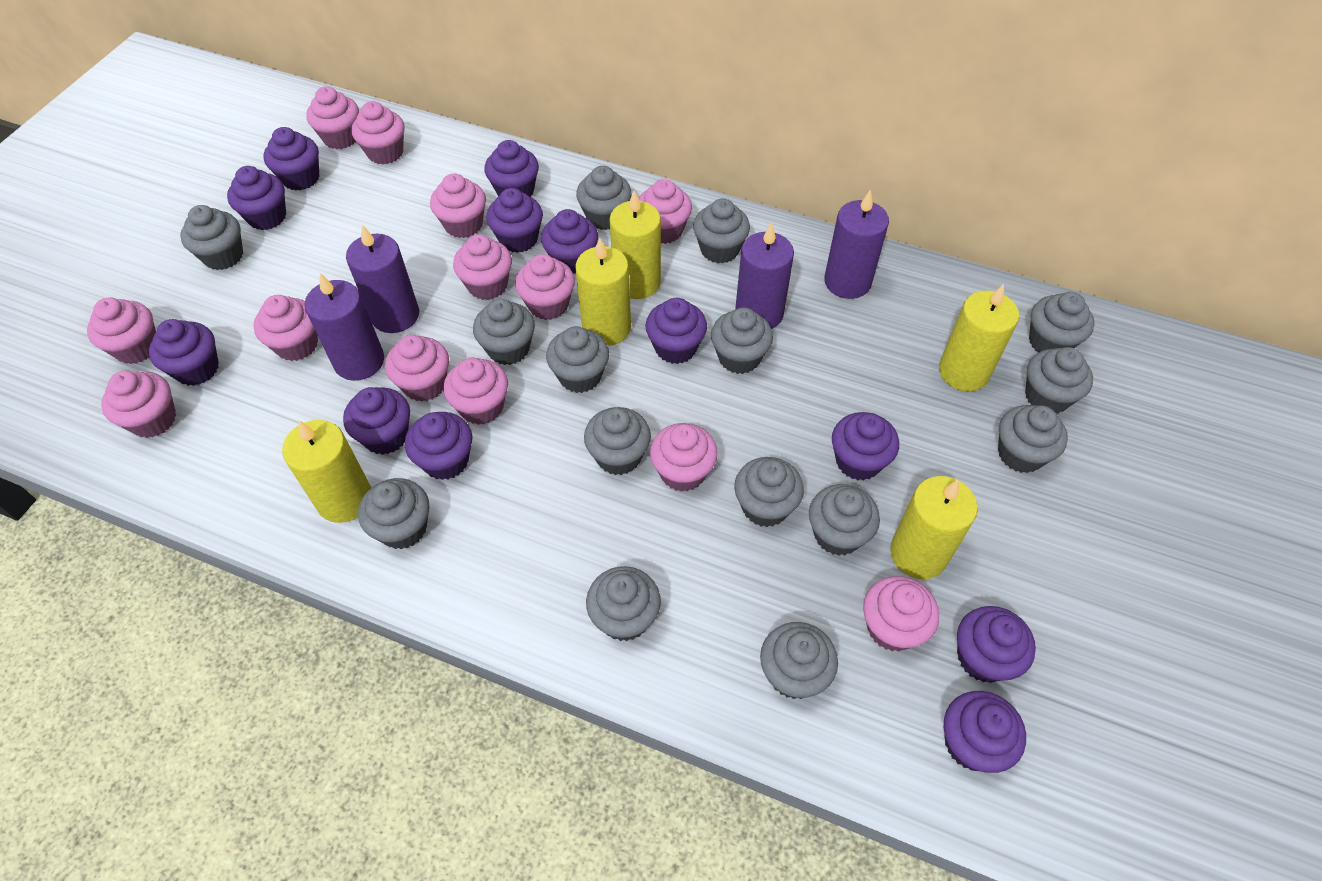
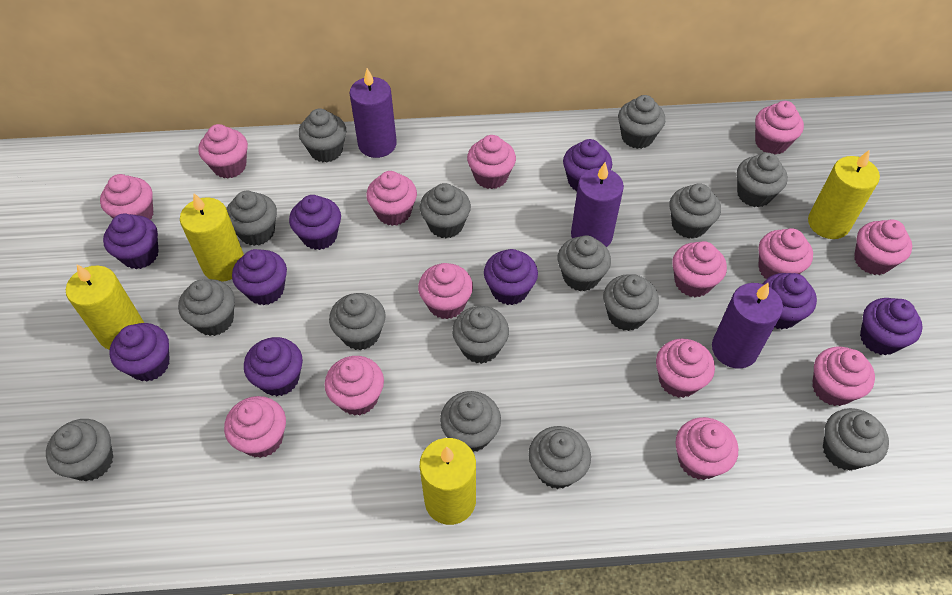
pink cupcake: [87,297,156,364] [101,371,176,438] [253,295,318,361] [306,86,359,149] [352,101,404,164] [385,335,449,402] [430,174,486,238] [443,358,508,425] [453,235,512,300] [515,254,575,320] [638,179,692,244] [650,423,718,492] [863,576,939,651] = 13 -> [100,174,153,220] [198,124,248,178] [224,396,286,458] [325,356,384,416] [366,171,417,226] [418,263,473,319] [467,135,516,189] [656,339,715,398] [672,241,727,297] [675,417,738,480] [755,101,804,155] [758,228,813,279] [812,347,875,406] [854,219,912,275] = 14
purple candle: [305,273,384,381] [346,225,419,333] [735,222,794,329] [824,190,889,299] = 4 -> [349,68,397,158] [571,162,624,247] [712,283,783,369] = 3
purple cupcake: [149,319,219,386] [227,166,286,230] [263,127,319,191] [343,387,410,455] [405,412,472,480] [485,140,539,197] [486,188,543,253] [541,209,598,274] [645,298,707,364] [832,412,899,480] [944,691,1026,773] [957,606,1036,683] = 12 -> [103,213,159,269] [109,323,170,382] [232,249,287,305] [244,337,303,396] [289,195,341,250] [484,249,538,305] [563,139,612,191] [763,273,817,329] [860,298,923,355] = 9
yellow candle: [282,420,371,523] [575,238,631,346] [609,190,661,299] [890,476,978,579] [939,284,1019,391] = 5 -> [66,264,144,350] [180,193,244,282] [420,438,476,525] [808,150,880,239] = 4

